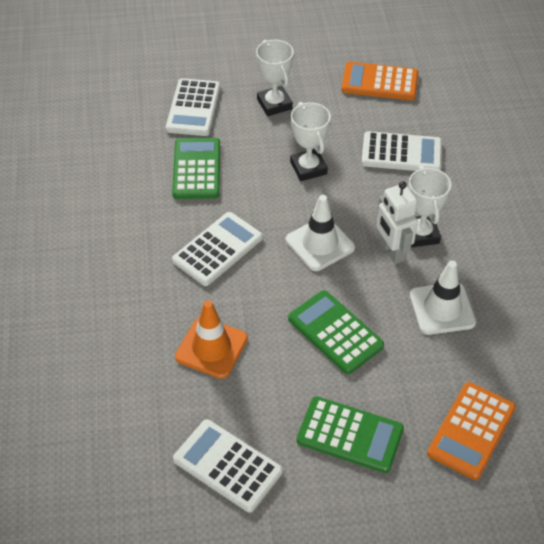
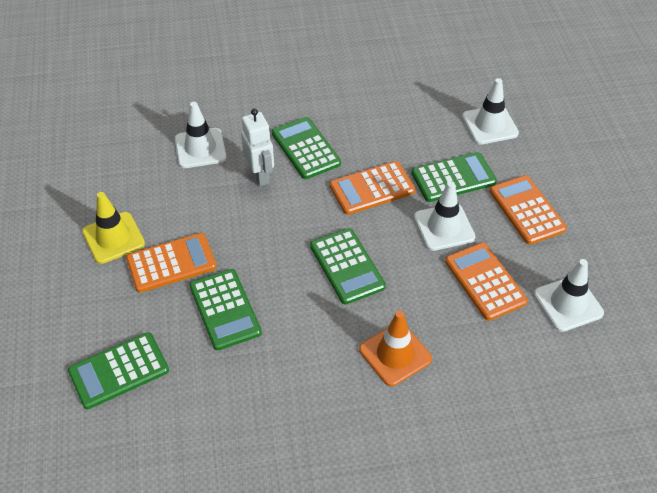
green calculator: [172,138,220,199] [288,290,384,374] [297,396,404,473] = 3 -> [68,332,169,409] [190,269,262,350] [272,117,341,179] [310,228,386,304] [412,152,497,202] = 5
orange calculator: [341,62,418,100] [427,382,516,480] = 2 -> [126,233,217,293] [330,161,415,215] [445,243,528,321] [490,175,567,245] = 4
white calculator: [166,78,221,136] [172,212,263,286] [173,419,283,513] [362,131,442,171] = 4 -> none = 0
white traffic cone: [286,195,355,271] [410,261,476,335] = 2 -> [175,102,226,168] [414,181,475,251] [462,78,519,145] [534,259,604,332] = 4
white trophy: [256,40,294,116] [290,102,331,181] [408,166,451,247] = 3 -> none = 0
yellow traffic cone: none = 0 -> [82,192,145,264] = 1

